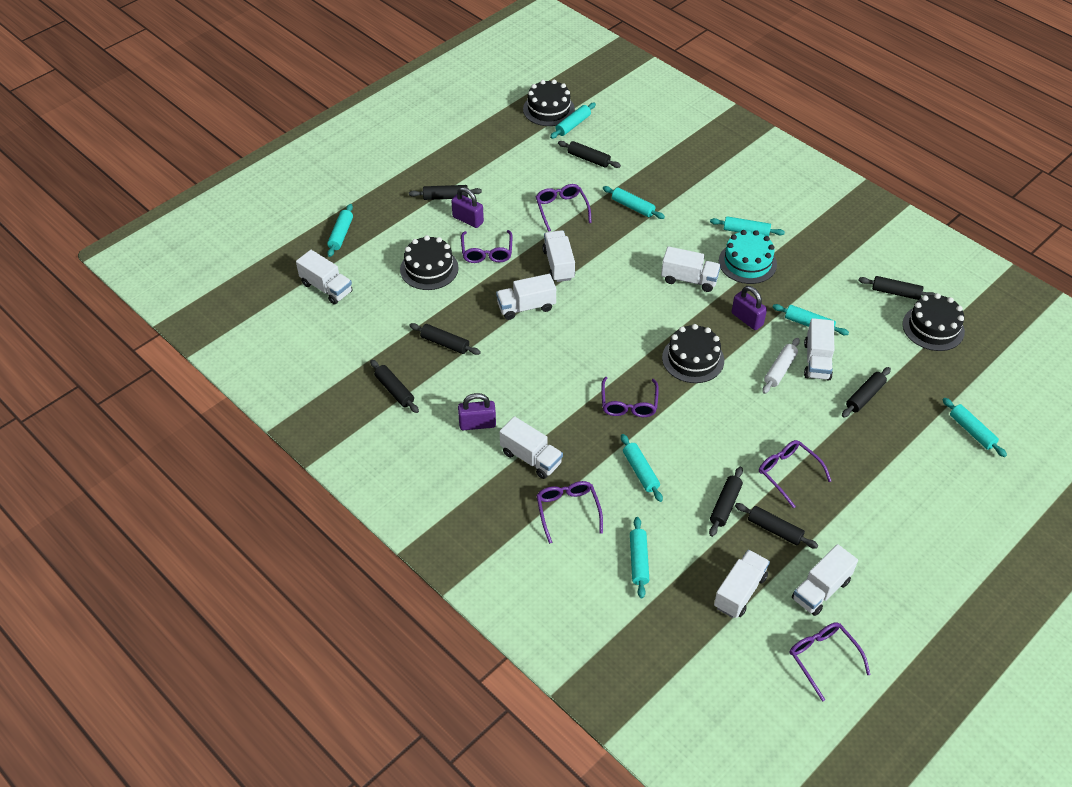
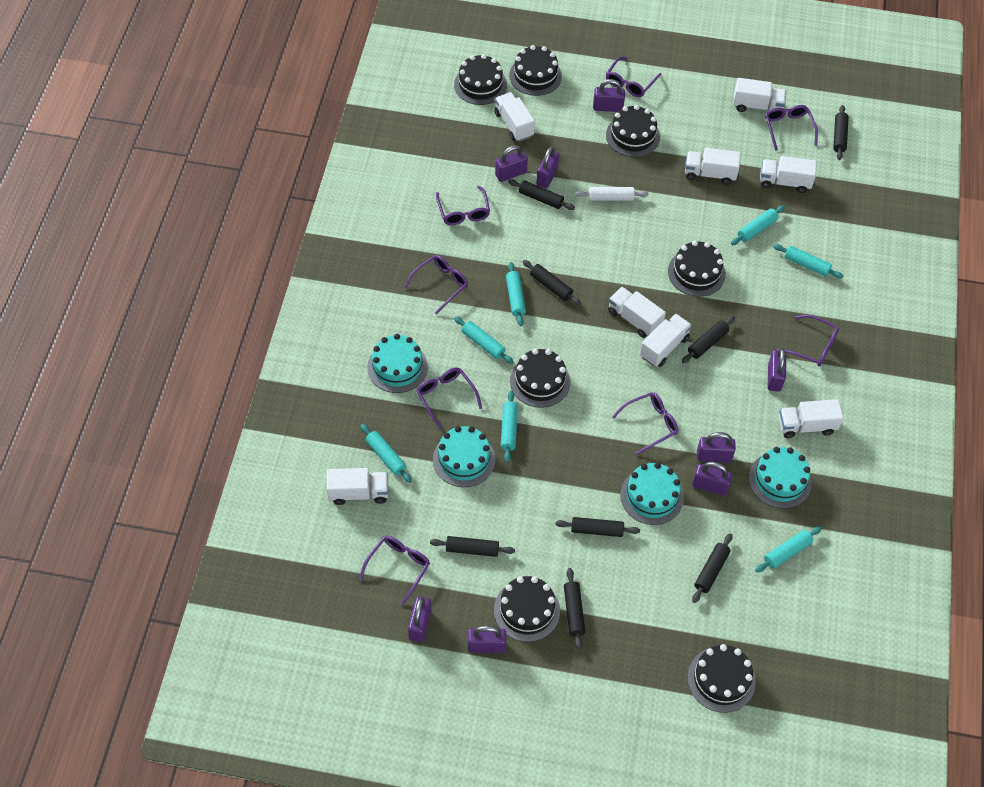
black cake: [400,235,459,290] [523,80,575,126] [662,324,724,383] [902,293,965,351] = 4 -> [454,54,507,105] [494,576,560,642] [509,45,562,96] [510,349,570,408] [606,105,660,157] [668,241,726,297] [687,644,756,713] = 7
purple glasses: [461,230,512,263] [536,184,592,232] [536,481,603,544] [601,377,659,417] [759,440,831,508] [790,622,871,702] = 6 -> [359,536,430,605] [404,255,468,315] [416,367,482,430] [436,186,490,225] [606,57,661,97] [612,392,678,455] [765,105,818,151] [777,314,839,367] = 8
purple padlock: [451,187,484,228] [458,393,496,430] [732,286,767,330] = 3 -> [408,596,431,642] [468,625,506,653] [495,145,528,182] [536,146,559,188] [593,79,625,112] [692,462,732,496] [697,432,736,463] [768,348,786,392] = 8
turquoise cake: [719,230,777,284] = 1 -> [367,334,428,393] [433,426,495,487] [620,462,684,525] [749,447,812,508] = 4
turquoise rolling pin: [327,204,353,257] [550,103,596,139] [603,186,665,219] [621,434,663,502] [630,517,649,598] [710,216,785,236] [773,304,849,335] [942,398,1007,457] = 8 -> [361,424,412,483] [454,316,514,364] [501,391,518,462] [506,262,526,326] [731,205,785,245] [755,526,822,572] [773,244,843,278] = 7

